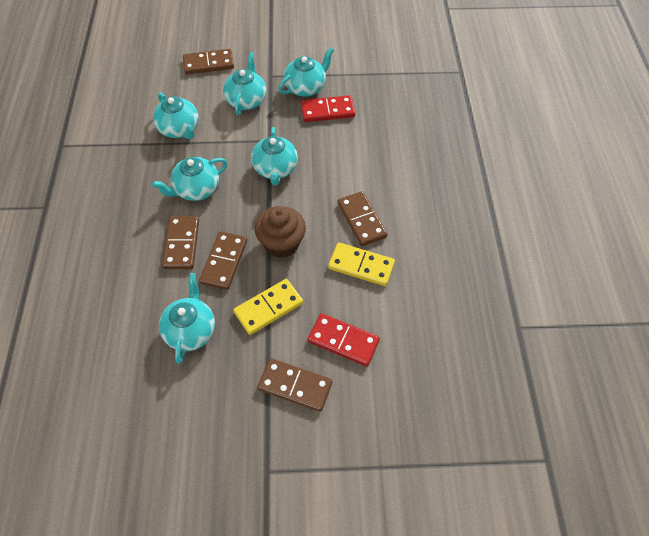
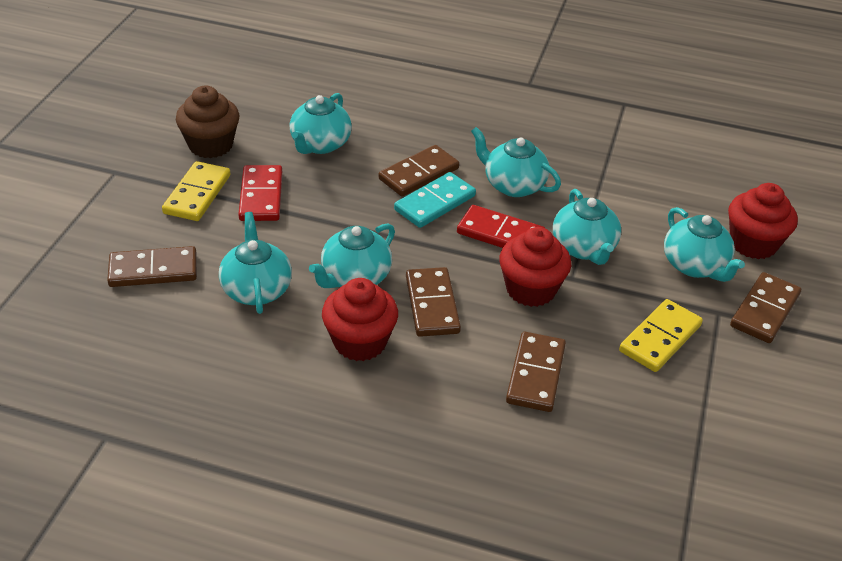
red cupcake: none = 0 -> [322,278,398,361] [499,227,571,307] [728,183,798,259] = 3
turquoise domino: none = 0 -> [394,172,476,228] = 1

